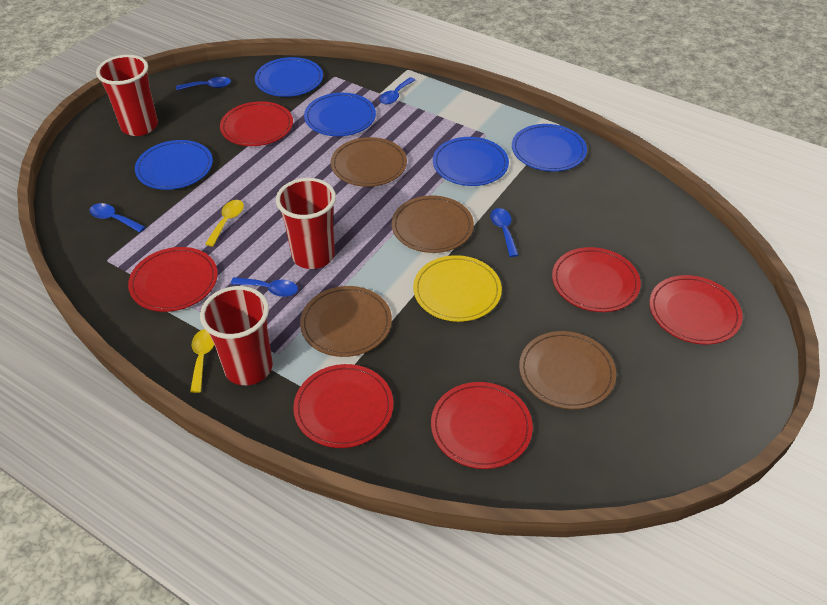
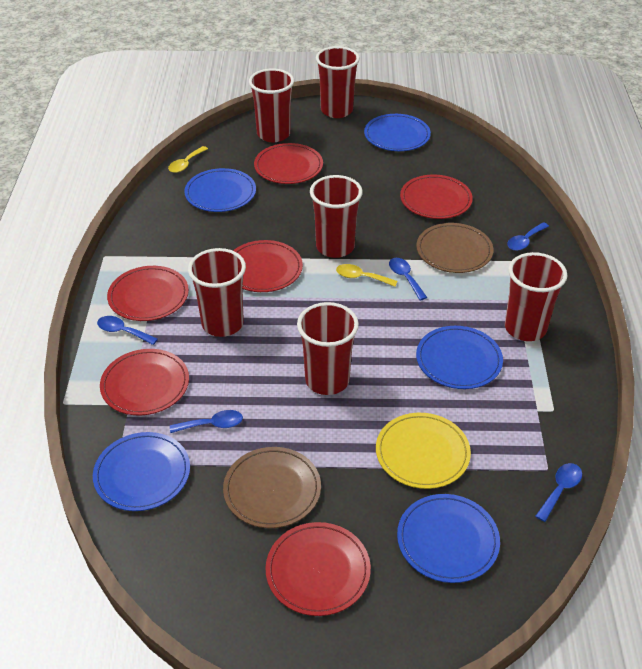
brown plate: [300,286,392,357] [331,137,407,187] [391,196,474,253] [519,331,616,409] = 4 -> [223,447,321,528] [416,223,493,273] = 2
red cup: [96,55,158,136] [200,286,273,385] [276,178,336,269] = 3 -> [188,248,246,337] [249,68,294,142] [297,302,359,395] [310,175,363,258] [316,46,360,118] [505,252,568,341] = 6

